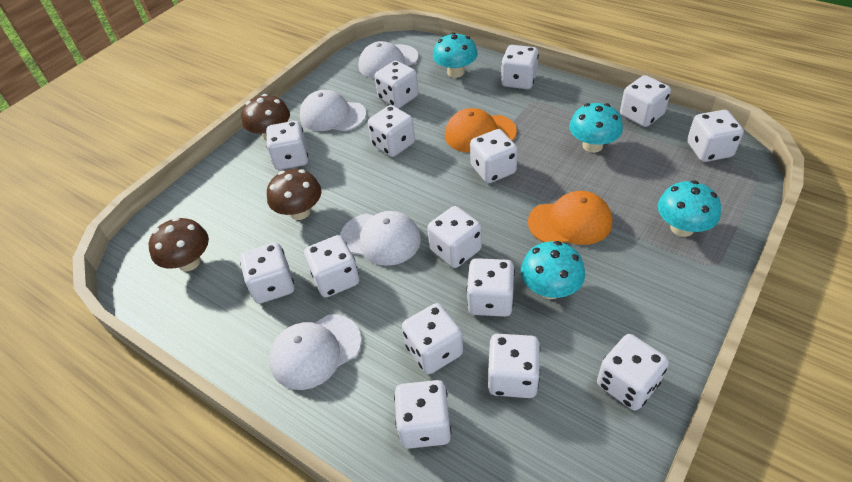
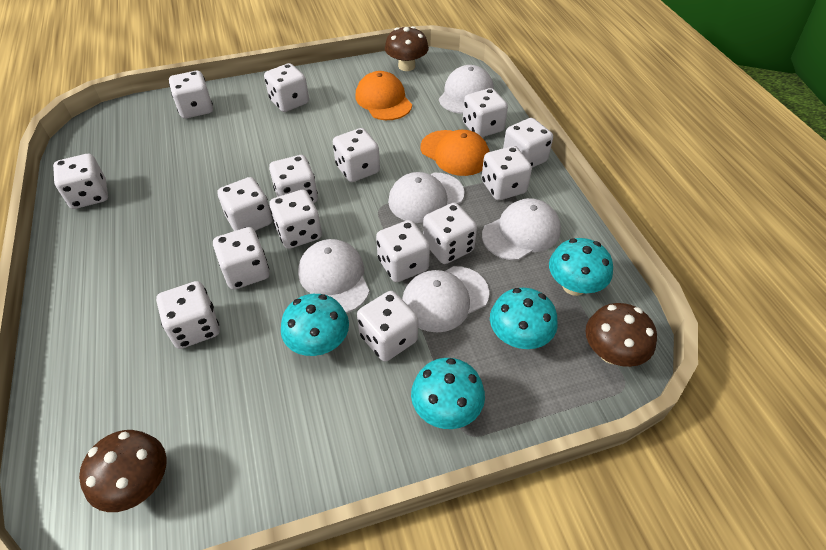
white cap: [269,315,362,390] [300,90,366,131] [340,211,421,266] [358,41,419,79] = 4 -> [298,239,370,313] [388,172,464,223] [402,266,489,333] [439,65,494,114] [482,198,561,260] = 5

